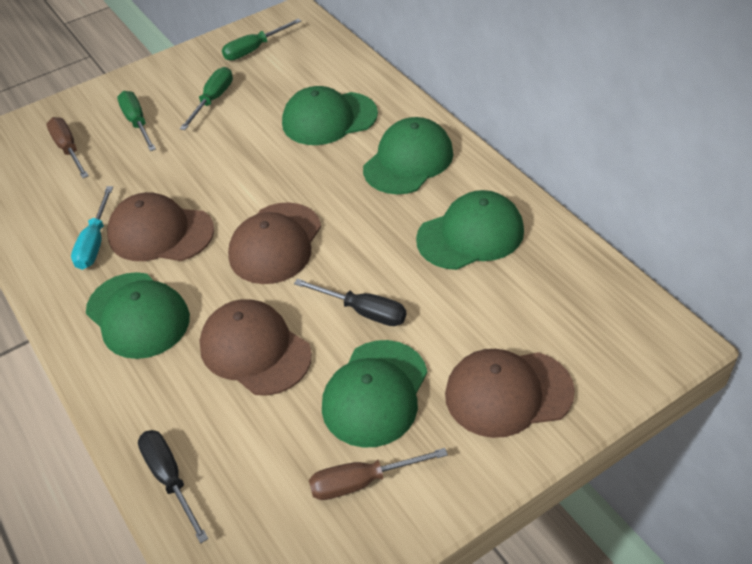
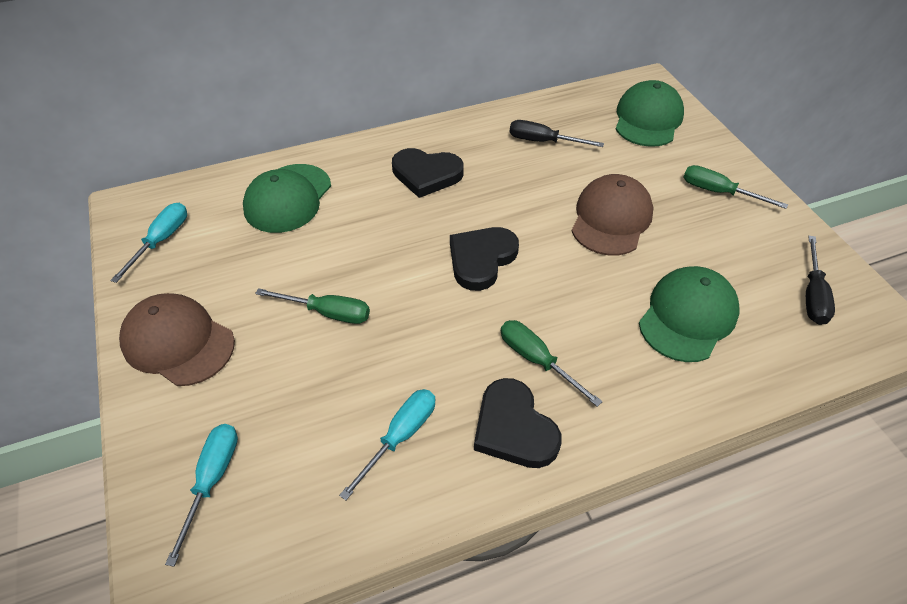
black heart: none = 0 -> [392,148,464,198] [450,227,519,291] [474,378,562,468] = 3
brown cap: [107,192,214,261] [199,299,312,396] [228,202,321,284] [445,349,575,438] = 4 -> [119,293,235,386] [572,174,654,256] = 2
brown screwdriver: [47,117,89,178] [309,448,448,500] = 2 -> none = 0
green cap: [86,272,190,359] [282,86,378,145] [322,340,427,448] [363,117,453,194] [416,190,524,270] = 5 -> [243,164,331,233] [615,80,684,147] [639,266,740,362] = 3
turquoise screwdriver: [71,186,113,270] = 1 -> [110,203,187,283] [165,424,238,567] [339,389,435,500] = 3

